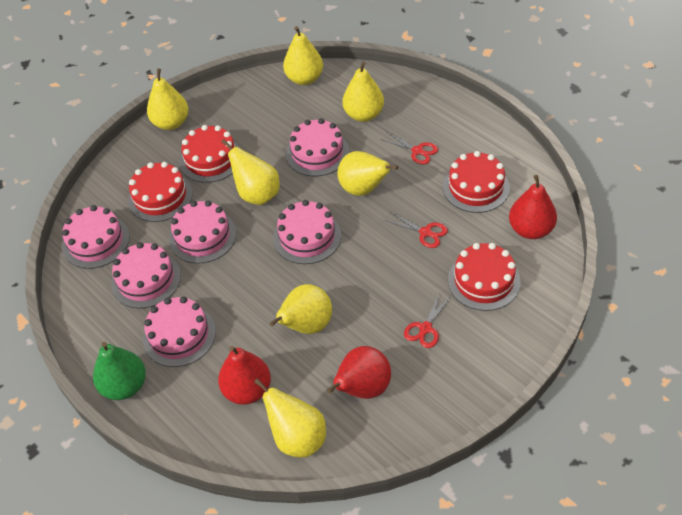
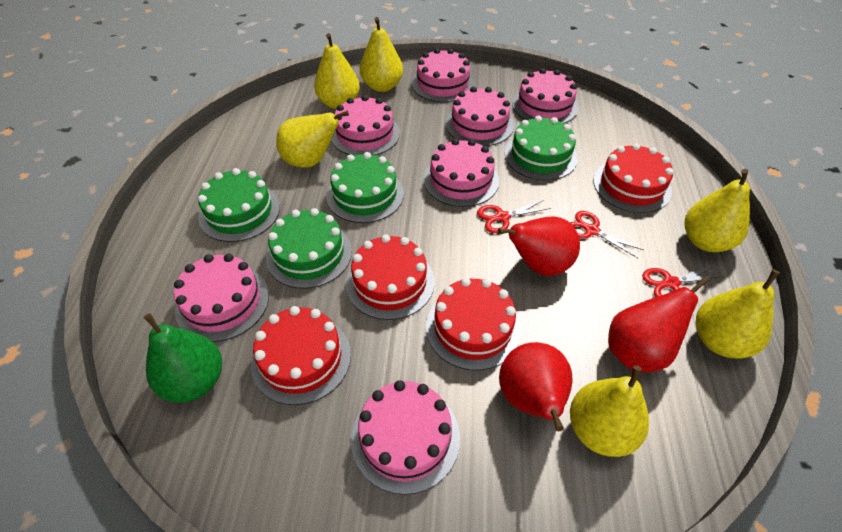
green cake: none = 0 -> [198,168,280,242] [266,208,352,289] [326,152,404,223] [505,115,578,180] = 4
pink cake: [62,205,130,269] [111,242,181,308] [143,296,216,367] [169,200,236,264] [273,200,341,264] [286,118,349,176] = 6 -> [174,253,269,342] [331,95,400,156] [351,380,460,495] [412,48,474,102] [424,139,499,207] [445,86,514,146] [512,68,578,124] = 7
yellow pear: [147,68,188,130] [221,139,279,205] [254,378,326,458] [270,284,332,334] [283,26,323,85] [337,151,398,196] [342,61,384,122] = 7 -> [276,111,349,168] [314,33,360,109] [360,17,403,92] [570,365,649,457] [684,169,750,252] [696,269,780,358] = 6

